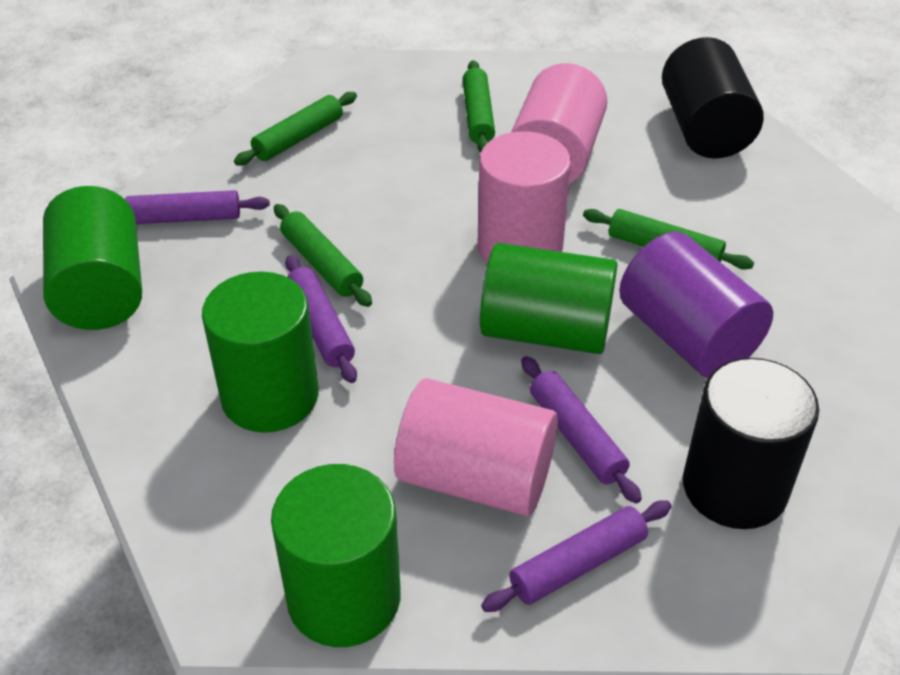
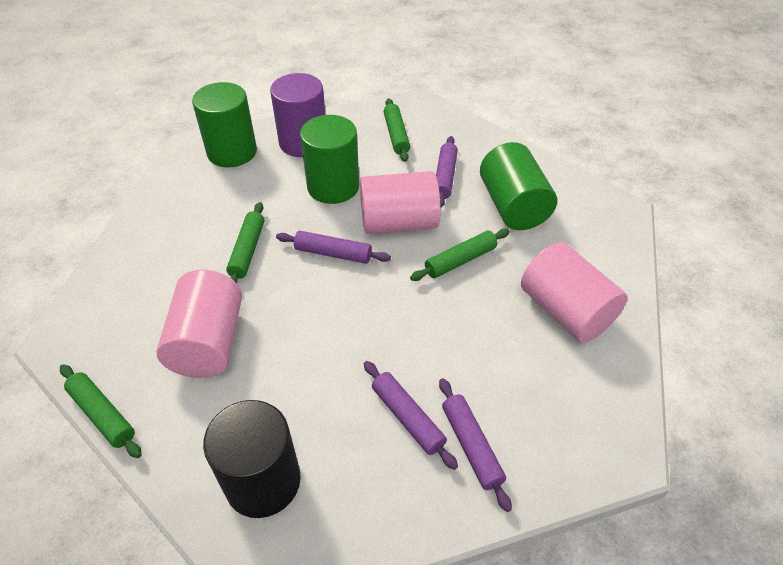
black cylinder: [662,37,764,159] [683,358,819,529] = 2 -> [203,400,301,518] = 1
green cylinder: [43,186,142,330] [202,271,319,432] [271,464,401,647] [480,243,617,354] = 4 -> [192,82,257,167] [300,115,359,204] [480,142,557,230] = 3

